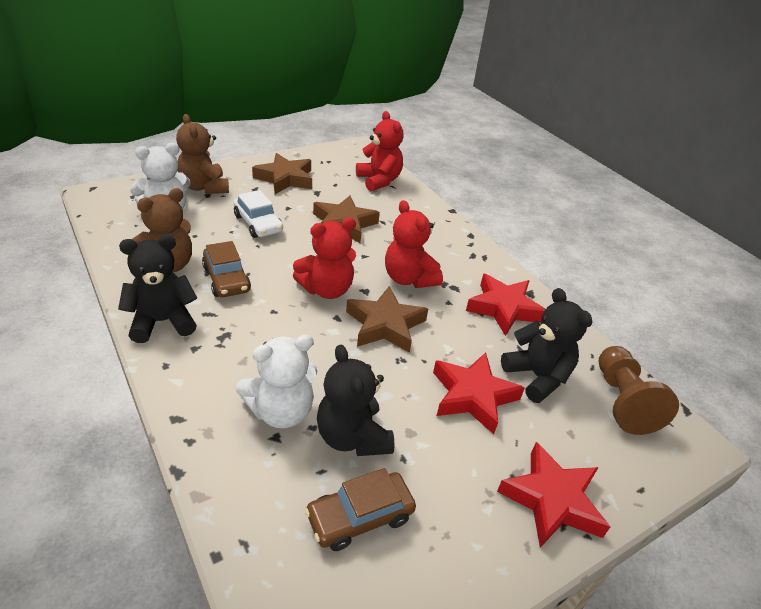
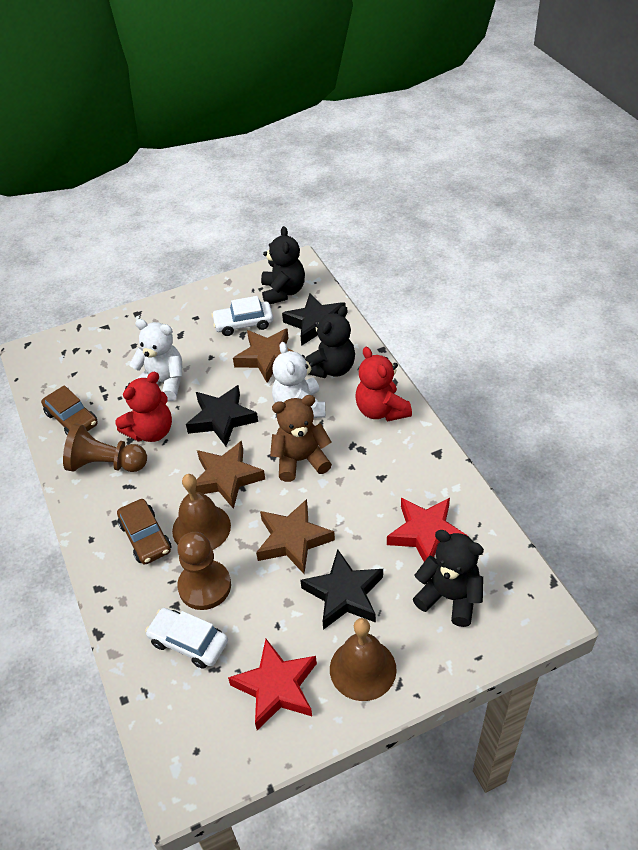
black star: none = 0 -> [186,385,258,446] [282,294,345,346] [300,549,383,630] = 3
brown bell: none = 0 -> [172,474,231,550] [330,618,397,701] = 2
brown pawn: [599,346,679,435] = 1 -> [63,424,147,472] [177,532,231,610] = 2
brown teddy bear: [132,188,192,272] [176,114,229,194] = 2 -> [270,395,332,482] = 1
red star: [433,352,525,434] [466,274,546,336] [497,442,610,548] = 3 -> [228,639,317,730] [387,498,469,562] = 2
red teddy bear: [293,218,356,299] [356,111,404,191] [385,200,443,288] = 3 -> [115,372,172,442] [355,347,412,422] = 2
white car: [234,190,283,238] = 1 -> [145,608,228,669] [211,296,273,336] = 2

